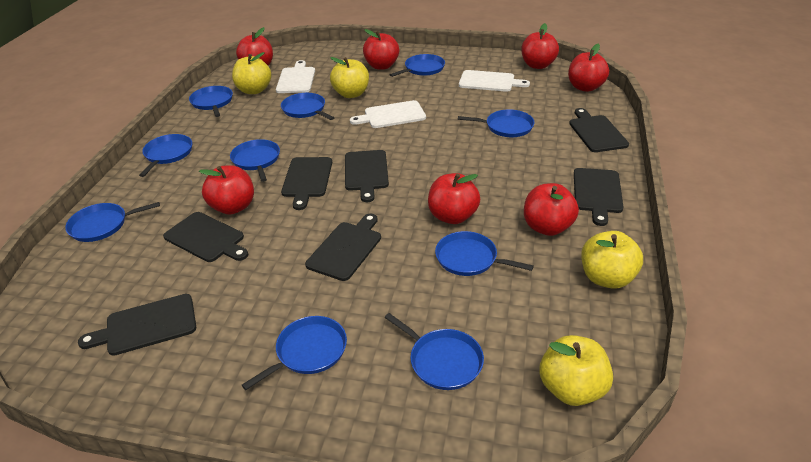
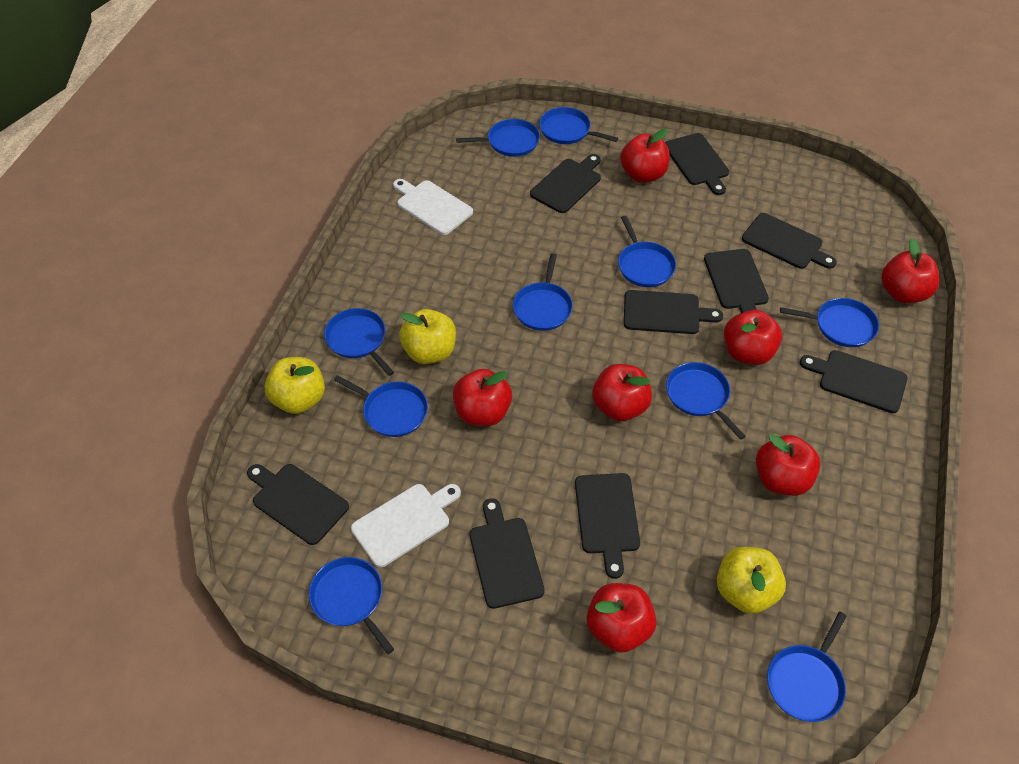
black cutting board: [78,294,196,356] [163,212,249,262] [281,157,332,210] [305,213,381,281] [345,150,389,202] [569,108,629,152] [574,168,623,226] = 7 -> [247,464,349,545] [470,498,545,609] [530,154,601,213] [575,473,640,579] [624,290,723,334] [665,133,729,195] [704,249,769,313] [742,213,837,269] [800,350,907,413] = 9
white cutting board: [276,60,315,93] [350,100,426,128] [459,70,530,92] = 3 -> [351,484,461,568] [393,179,473,235] = 2
yellow apple: [232,52,271,94] [330,57,369,98] [539,335,613,406] [581,231,643,289] = 4 -> [264,357,325,414] [399,309,456,364] [717,547,786,614] = 3

